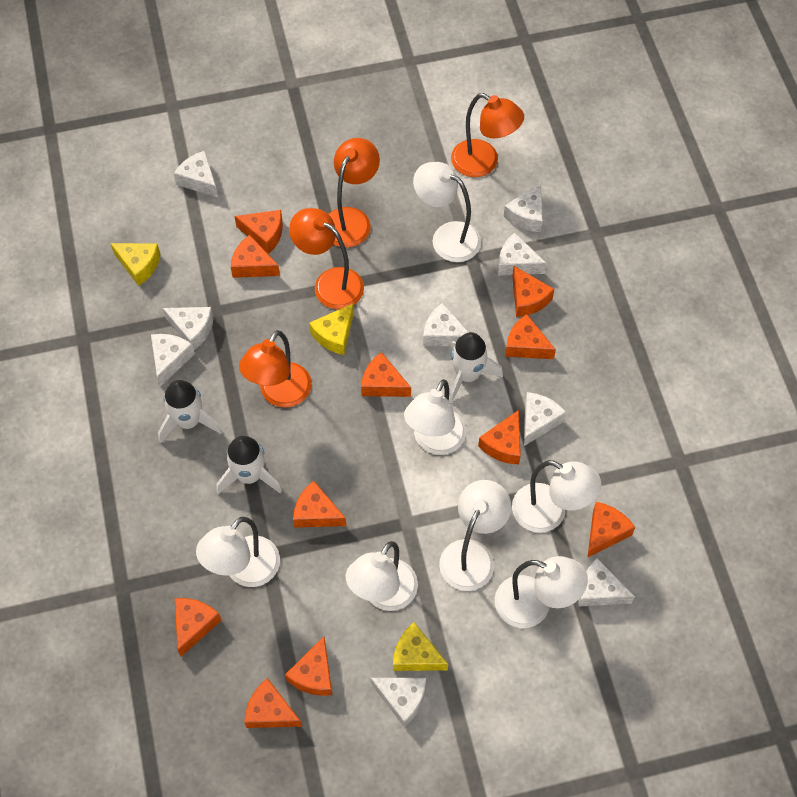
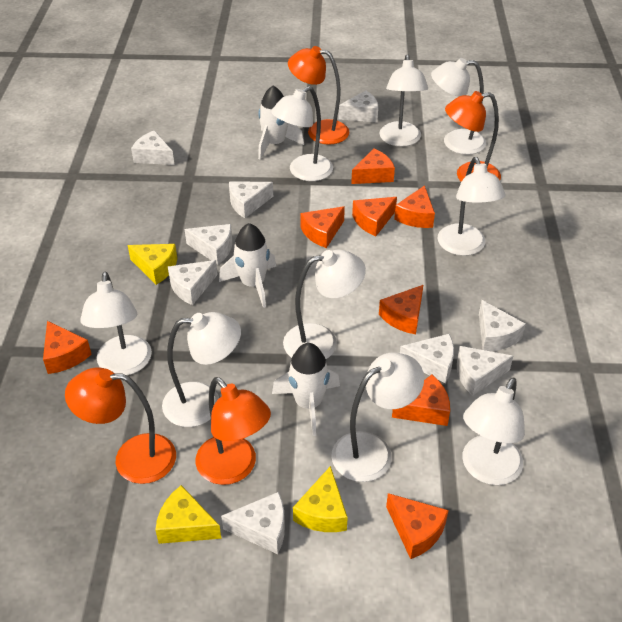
orange cheese: [175,598,222,657] [231,235,280,278] [234,210,283,254] [244,678,302,728] [285,636,332,696] [293,481,346,528] [361,352,411,397] [478,410,521,465] [505,314,556,359] [512,266,554,317] [587,502,635,558] = 11 -> [43,321,91,374] [300,206,345,248] [351,148,395,184] [352,197,397,236] [379,285,423,334] [386,493,449,559] [392,375,450,426] [394,185,435,228] = 8
white lamp: [196,517,280,587] [346,541,418,611] [404,379,466,455] [413,162,481,262] [439,480,511,591] [495,556,588,628] [512,460,602,533] = 7 -> [80,272,152,375] [162,312,241,427] [271,86,333,181] [283,249,366,359] [331,352,424,482] [379,54,428,147] [431,58,486,155] [438,157,506,256] [462,378,525,485] = 9

